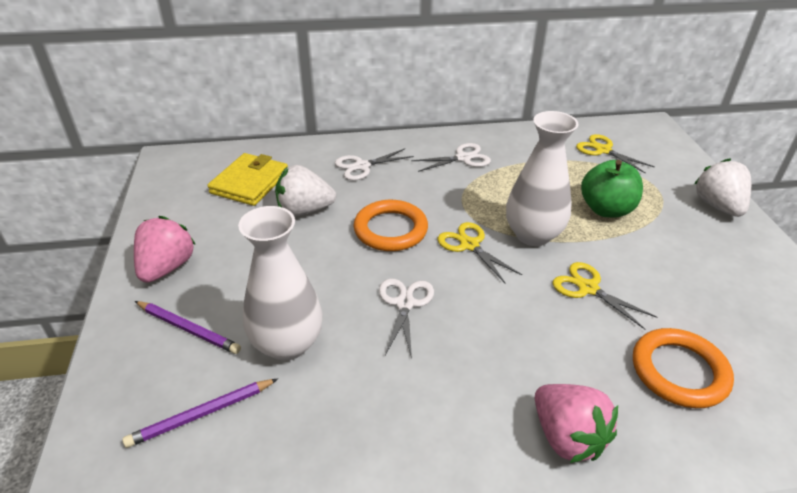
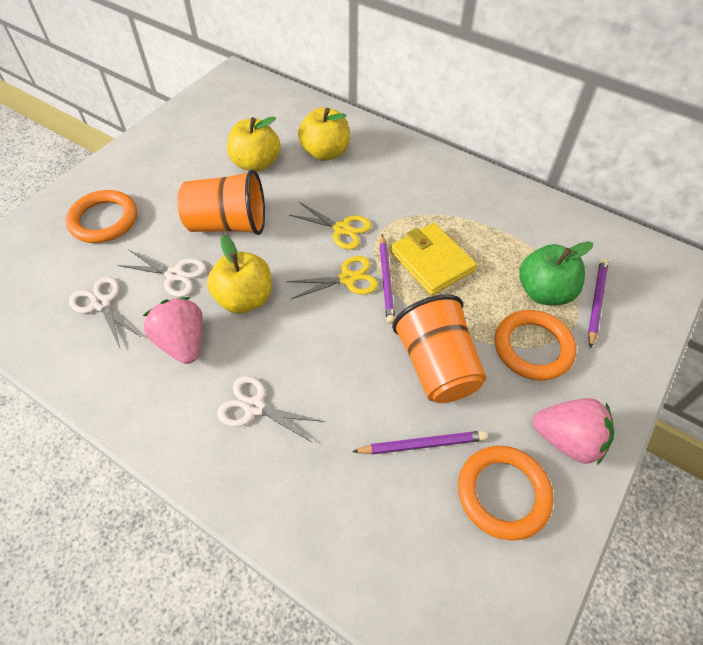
orange cup: none = 0 -> [177,169,265,235] [392,294,486,403] = 2
orange ring: [354,200,428,251] [633,328,734,408] = 2 -> [66,190,137,243] [458,446,554,541] [495,310,577,380] = 3
purple pencil: [122,379,278,448] [135,301,241,354] = 2 -> [352,431,487,454] [379,234,395,324] [588,258,609,349] = 3
white strawberry: [275,165,336,216] [694,158,751,217] = 2 -> none = 0
white vase: [238,206,323,361] [506,111,579,246] = 2 -> none = 0
yellow apple: none = 0 -> [207,235,272,314] [227,116,281,172] [298,108,350,161] = 3
yellow scissors: [438,222,522,283] [552,262,657,329] [576,134,655,173] = 3 -> [286,256,378,299] [290,202,371,250] = 2

